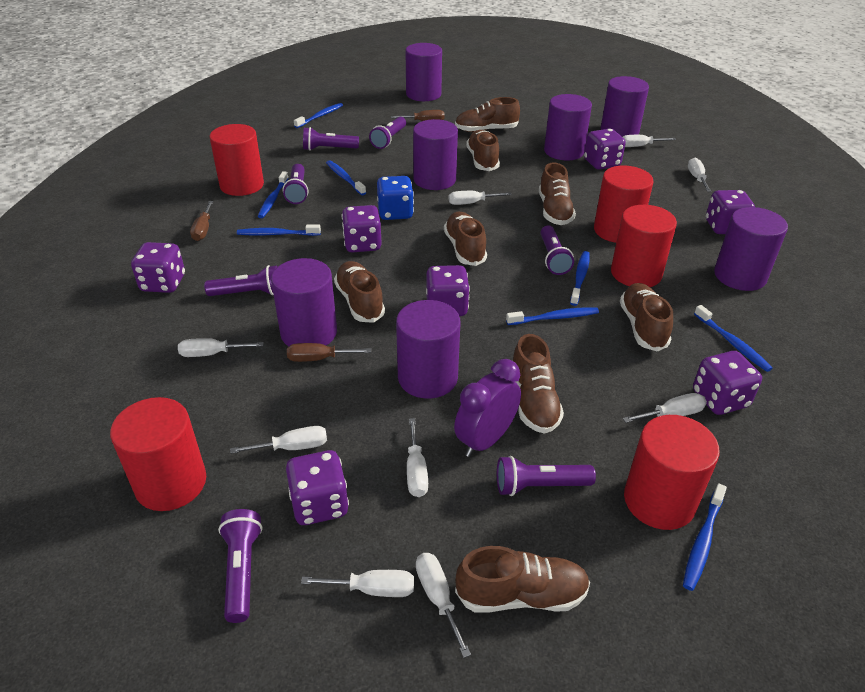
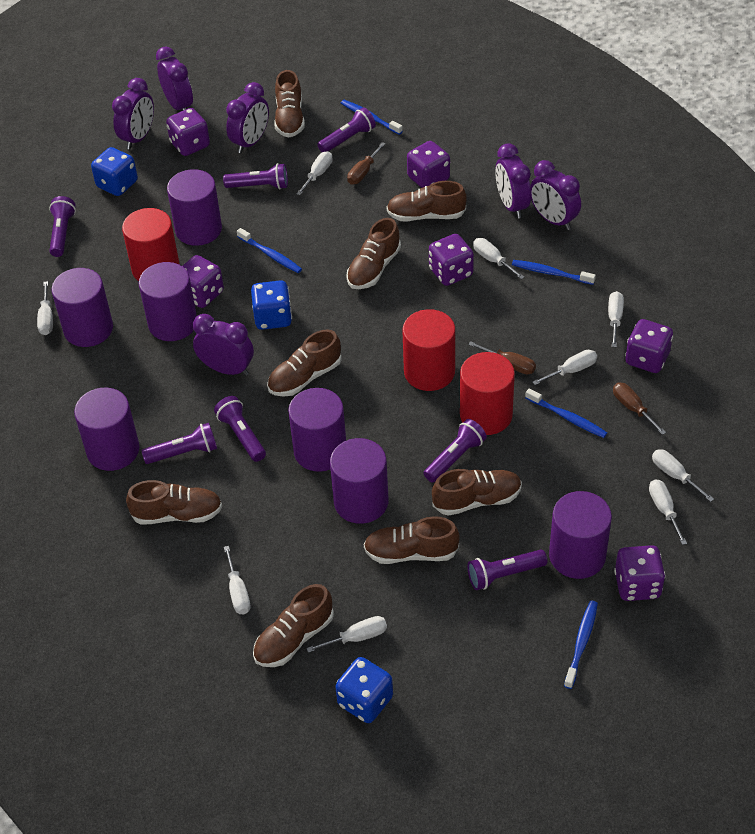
blue dice: [377,176,414,220] = 1 -> [91,147,138,196] [251,280,292,330] [335,657,393,723] = 3
blue toothbrush: [237,224,321,236] [258,171,289,218] [294,103,343,128] [326,160,366,195] [506,307,599,325] [570,251,590,306] [683,483,727,591] [694,305,773,372] = 8 -> [237,228,302,273] [341,100,403,135] [512,260,596,285] [525,388,607,438] [564,601,598,689] = 5
purple clock: [454,359,521,457] = 1 -> [112,78,154,149] [156,47,193,111] [193,314,254,376] [226,82,269,153] [495,143,531,219] [530,160,581,230] = 6
purple dice: [131,242,185,293] [286,450,349,525] [342,205,382,252] [426,265,470,316] [584,129,626,170] [693,351,762,415] [706,190,755,234] = 7 -> [166,108,210,156] [183,255,224,308] [407,141,450,188] [429,234,474,286] [614,545,666,601] [625,319,673,373] = 6
red cylinder: [110,397,206,511] [210,124,264,196] [594,166,653,243] [611,205,677,287] [624,415,720,530] = 5 -> [122,208,180,281] [402,309,455,391] [460,352,515,435] = 3

